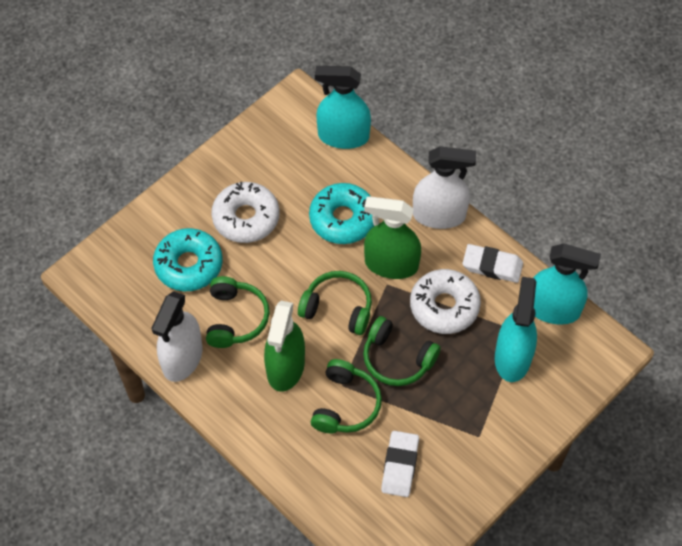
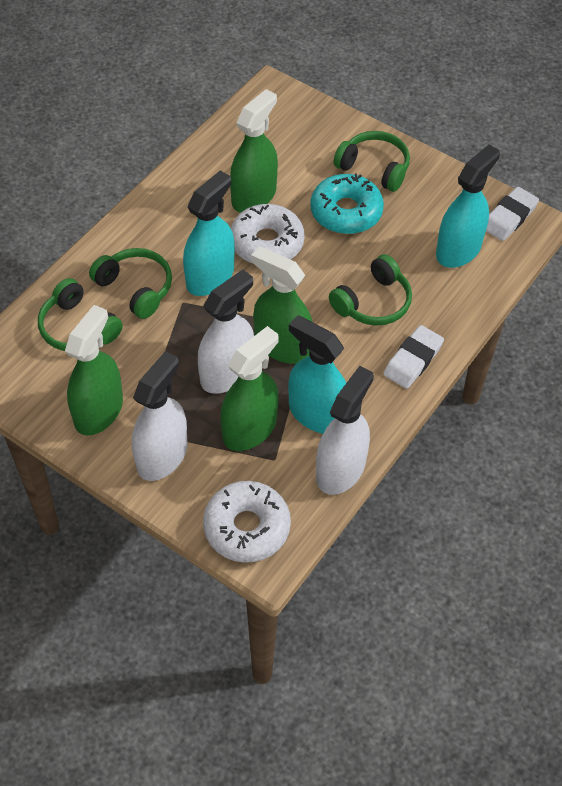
green spray bottle: [264,301,305,392] [364,196,421,279] = 2 -> [65,305,123,435] [220,326,278,451] [230,89,278,213] [251,246,313,364] = 4
turquoise donut: [153,228,223,291] [309,183,375,244] = 2 -> [310,173,384,234] = 1
white spray bottle: [152,291,202,382] [413,146,476,229] = 2 -> [132,351,187,481] [198,269,254,394] [316,366,374,495] = 3

